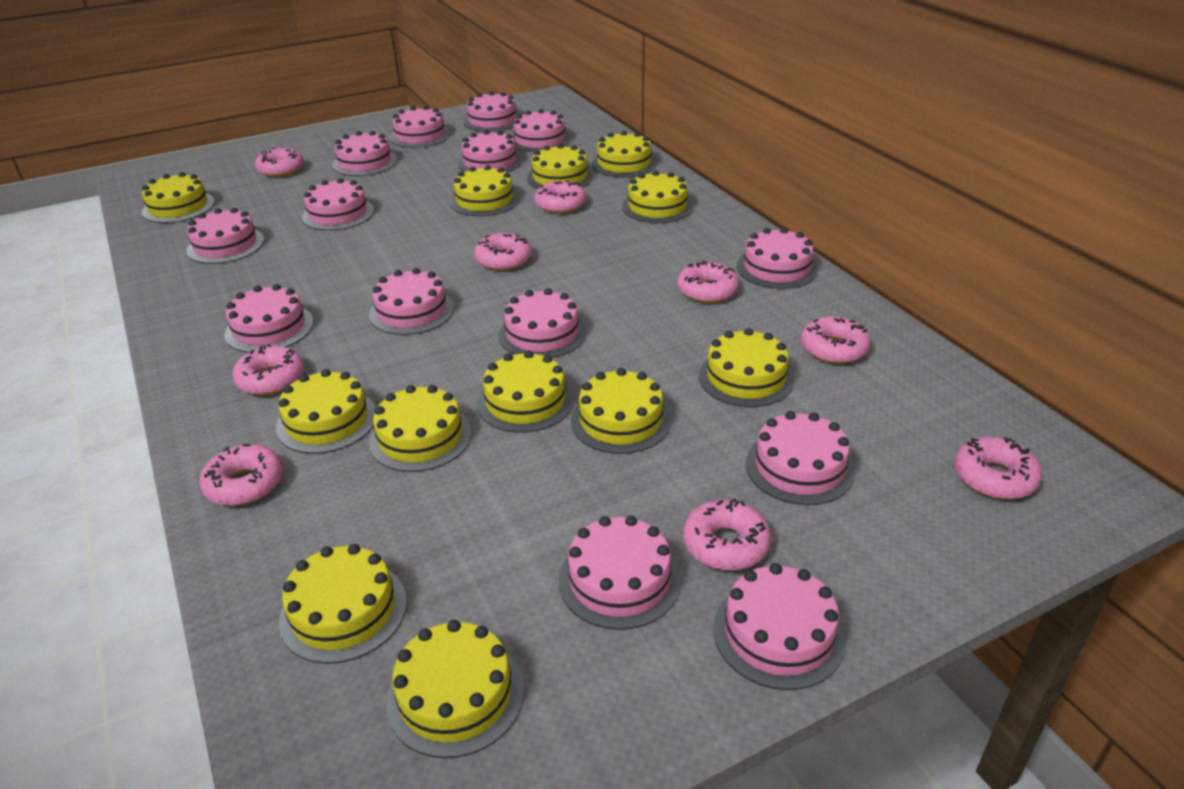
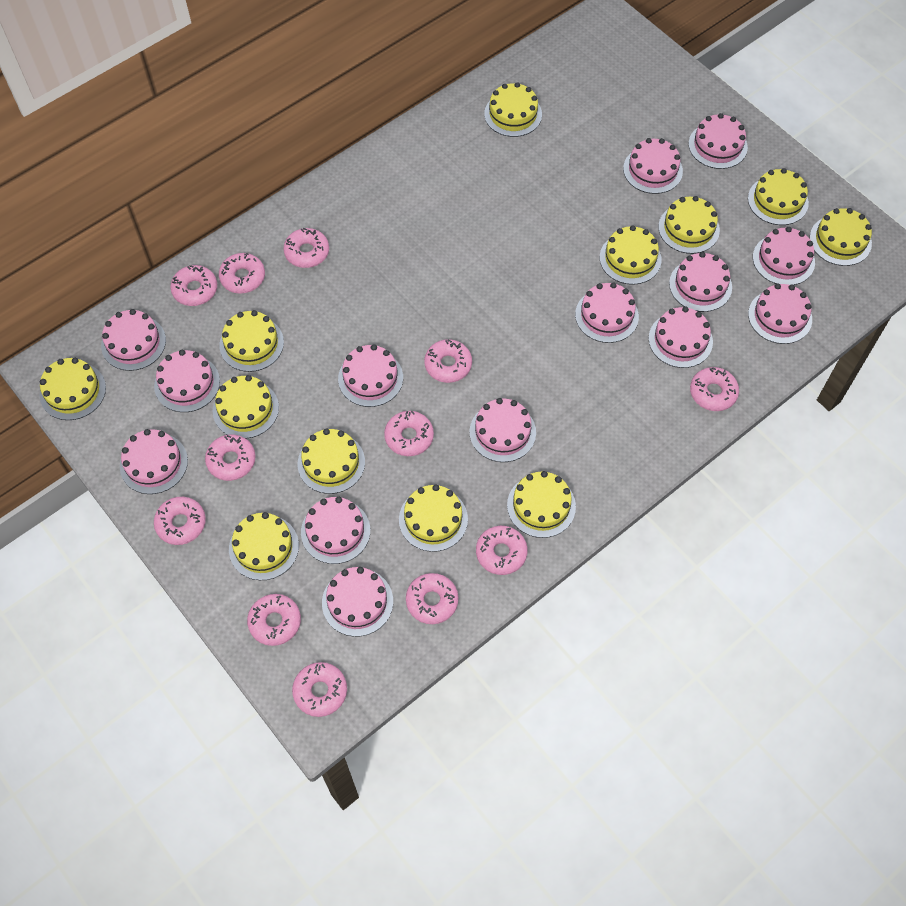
pink donut: [199,444,283,506] [232,344,304,395] [255,148,304,177] [474,233,532,270] [534,180,586,213] [677,260,739,303] [683,498,771,571] [801,316,870,364] [954,437,1042,499] = 9 -> [154,497,206,545] [170,265,217,306] [205,434,256,481] [219,253,265,294] [247,594,301,646] [284,228,329,268] [292,662,347,717] [384,411,434,456] [406,573,458,624] [424,339,472,383] [476,526,528,575] [690,367,739,411] = 12

